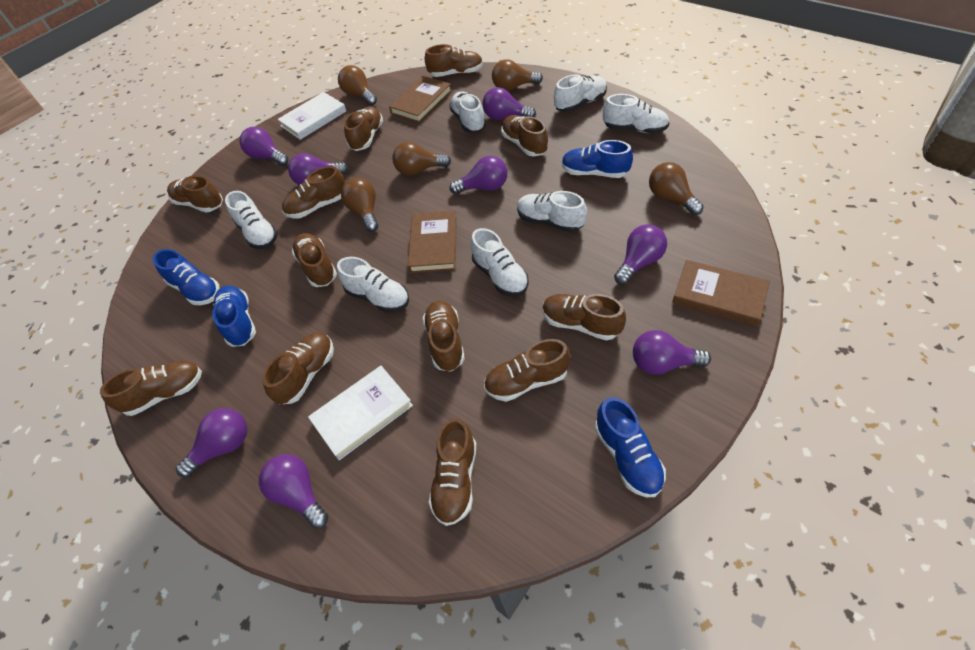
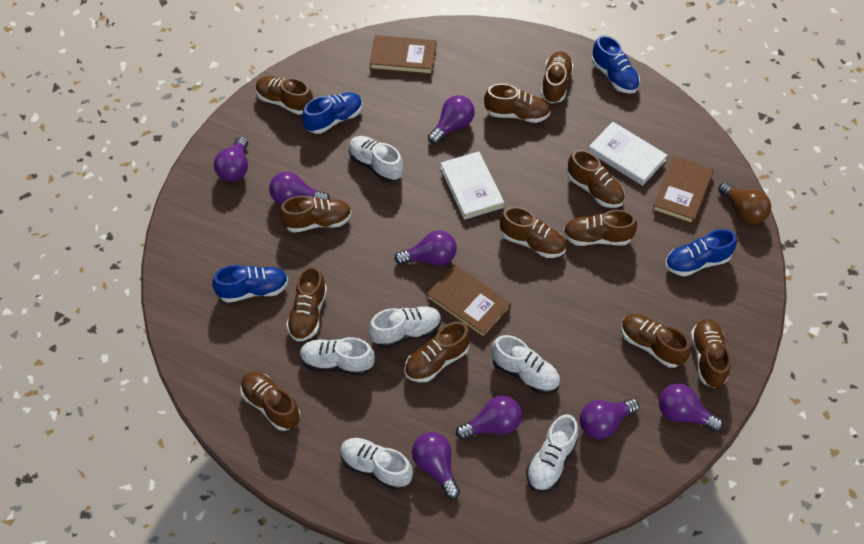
brown light bulb: [338,65,377,105] [341,178,378,232] [392,142,451,176] [492,59,543,91] [649,162,704,215] = 5 -> [718,182,771,225] = 1
white shoe: [225,191,278,249] [337,257,409,313] [449,91,486,133] [471,228,529,296] [517,191,587,232] [554,75,607,112] [603,94,669,133] = 7 -> [300,337,375,375] [340,438,413,490] [349,136,404,182] [368,306,441,348] [491,335,560,394] [526,414,578,492] = 6

